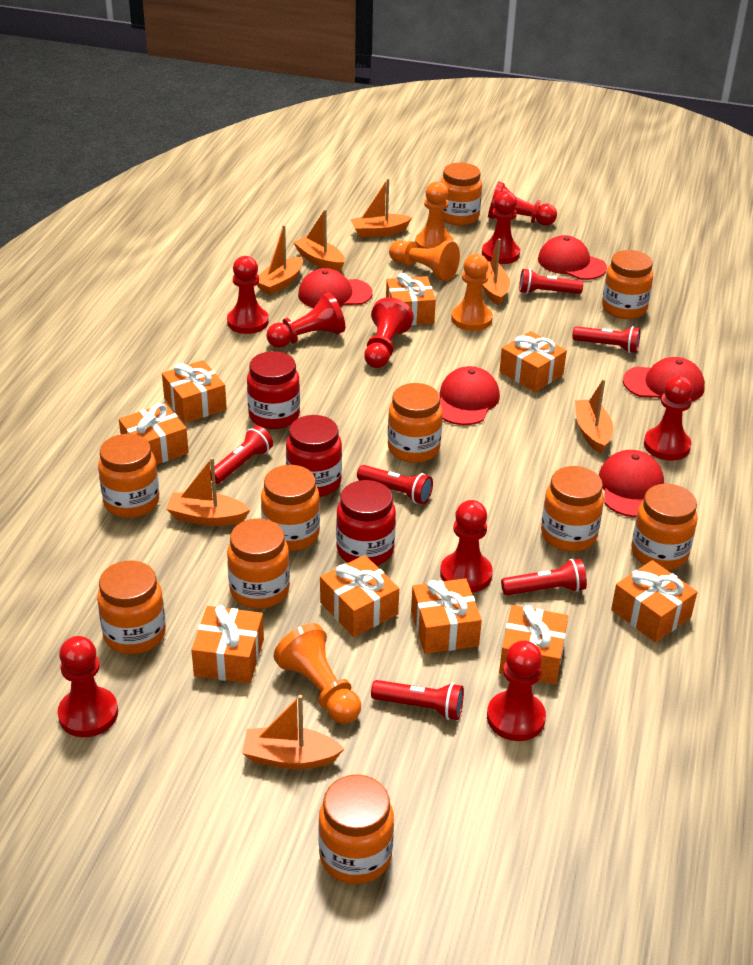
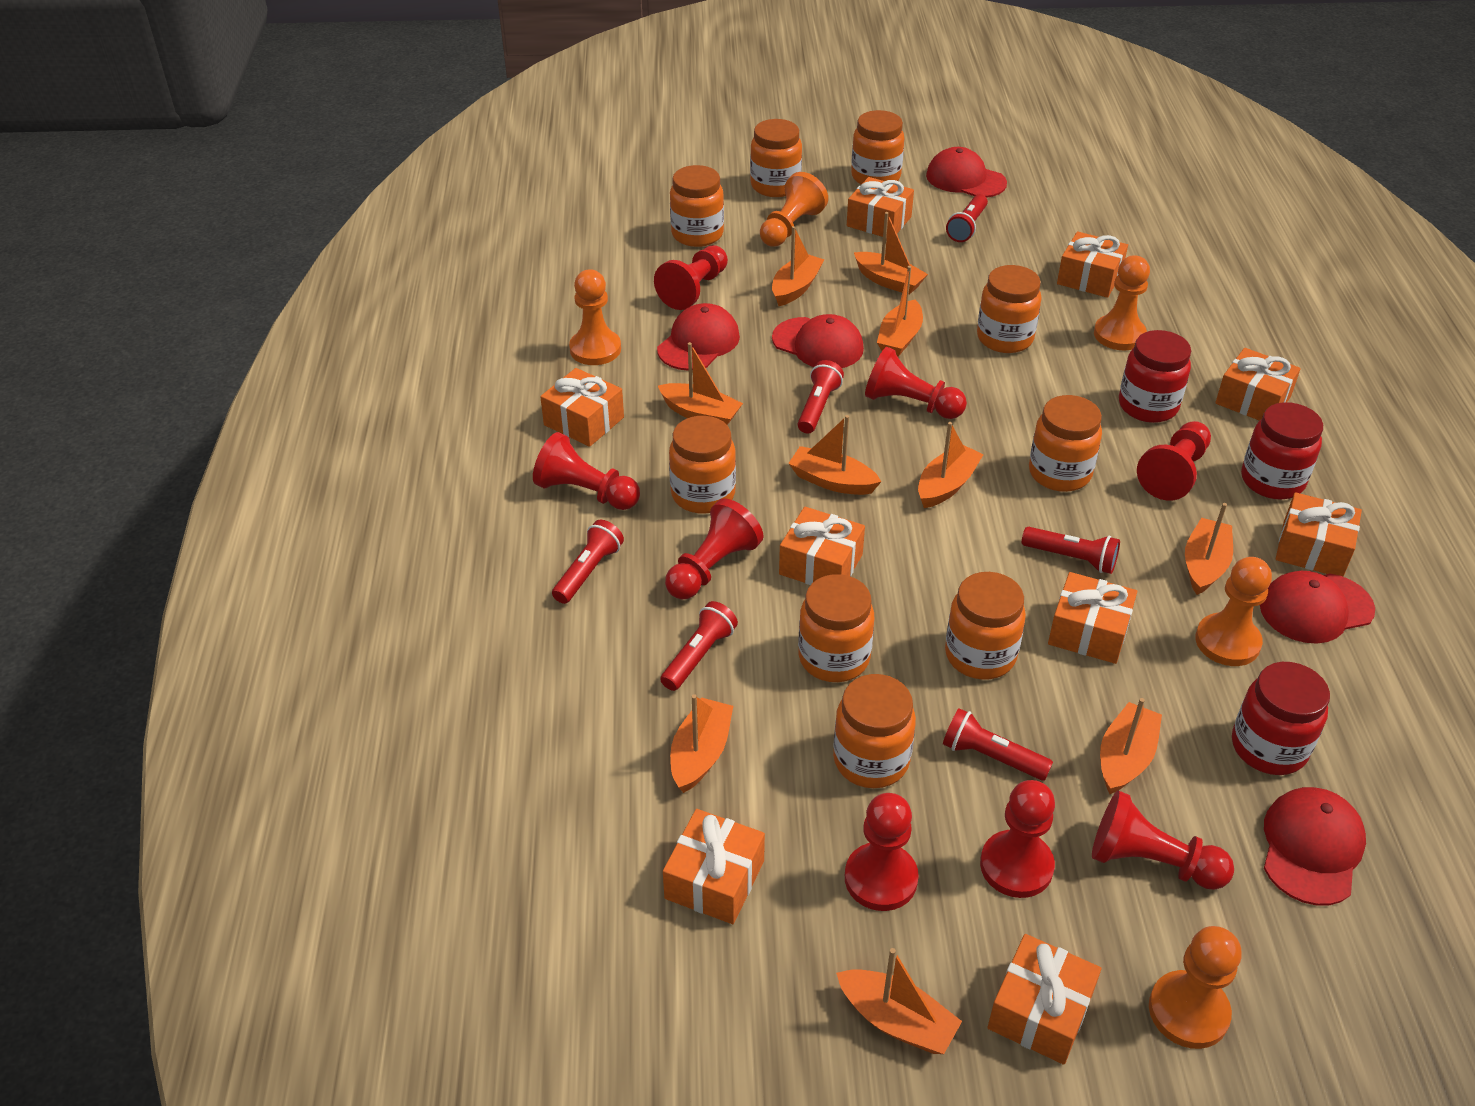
orange boat: [166,457,251,526] [242,695,344,769] [257,225,303,295] [293,209,345,272] [350,178,412,238] [482,239,510,306] [575,379,613,454] = 7 -> [658,342,743,425] [670,694,733,793] [772,226,825,306] [788,415,881,495] [836,948,962,1054] [854,212,928,295] [877,266,923,357] [918,422,984,508] [1100,698,1162,795] [1185,503,1233,595] = 10
orange jar: [97,561,166,654] [98,434,159,518] [227,518,290,609] [261,465,320,551] [318,775,394,884] [388,383,443,463] [440,163,482,226] [541,466,604,552] [602,250,653,319] [631,484,698,570] = 10 -> [669,416,736,514] [670,165,724,247] [750,119,802,197] [798,574,874,682] [833,674,916,788] [851,110,904,184] [945,572,1026,680] [977,265,1042,353] [1029,395,1102,492] = 9
orange pawn: [273,623,361,724] [389,240,460,281] [415,181,453,249] [451,254,493,331] = 4 -> [569,269,621,365] [760,172,828,247] [1094,255,1150,350] [1149,926,1242,1049] [1195,557,1272,666] = 5
red pawn: [58,636,118,737] [227,256,269,334] [267,293,345,348] [364,297,413,368] [440,500,493,593] [482,191,520,264] [487,640,546,741] [488,181,557,226] [644,376,693,461] = 9 -> [533,432,640,510] [654,245,728,310] [665,498,764,599] [845,793,919,911] [865,347,967,419] [980,780,1055,898] [1092,790,1234,890] [1137,421,1211,501] = 8

